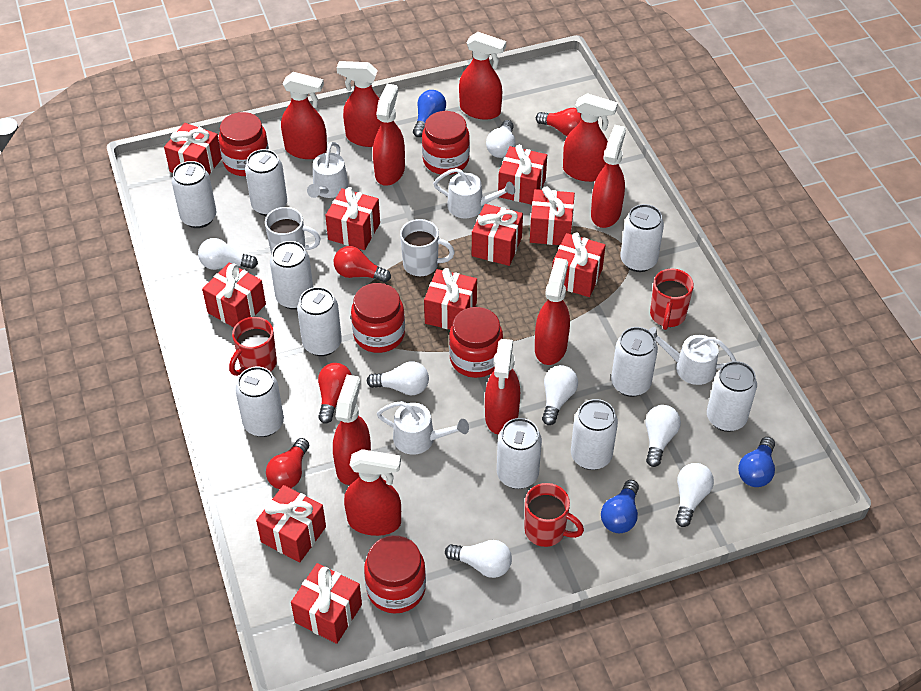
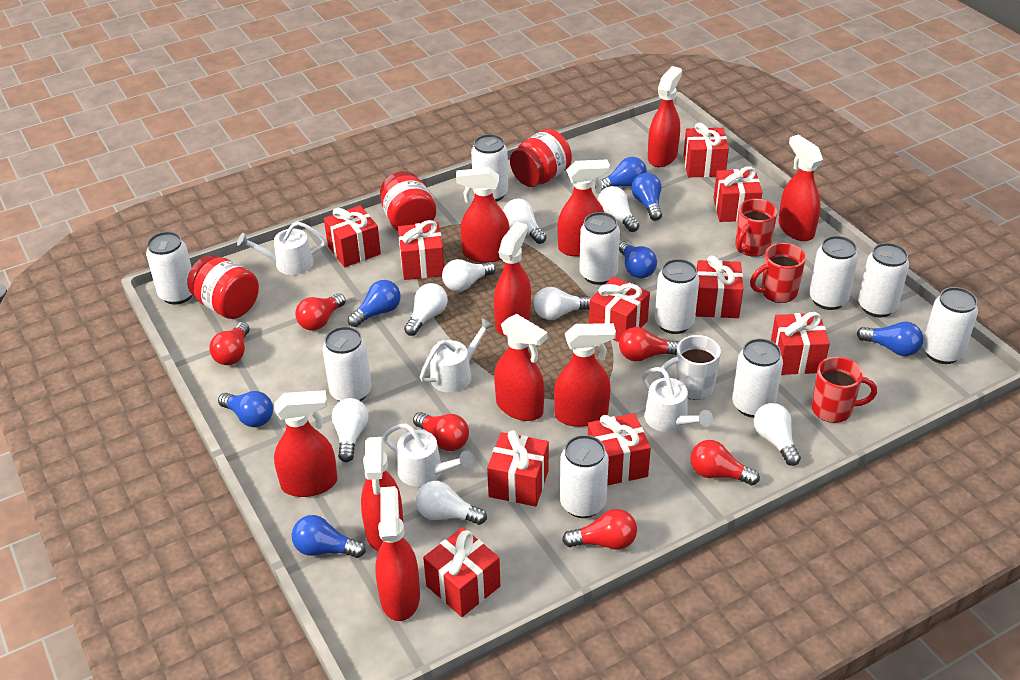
blue light bulb: [413,90,446,137] [601,480,639,533] [738,437,775,487] = 3 -> [218,391,273,427] [292,515,366,558] [348,280,401,327] [595,157,647,191] [619,241,657,278] [631,173,662,221] [857,322,923,356] = 7
red jar: [219,112,269,176] [351,283,405,353] [364,535,426,613] [422,111,470,175] [449,307,503,378] = 5 -> [187,255,259,319] [380,171,436,231] [510,129,572,187] = 3
red light bulb: [266,438,309,489] [318,363,352,424] [334,246,391,283] [536,108,581,136] = 4 -> [209,322,249,365] [295,293,346,331] [413,412,469,451] [562,509,637,550] [619,327,679,362] [691,440,760,485] = 6
white light bulb: [198,238,258,270] [367,361,429,395] [445,540,512,578] [486,120,516,158] [542,365,578,425] [646,405,681,467] [676,463,714,527] = 7 -> [332,398,368,462] [404,283,448,336] [416,481,487,525] [442,259,496,292] [503,198,547,244] [534,287,591,320] [597,186,639,232] [754,403,801,466] = 8
white mug: [265,207,321,255] [400,219,455,277] = 2 -> [659,335,721,400] = 1

